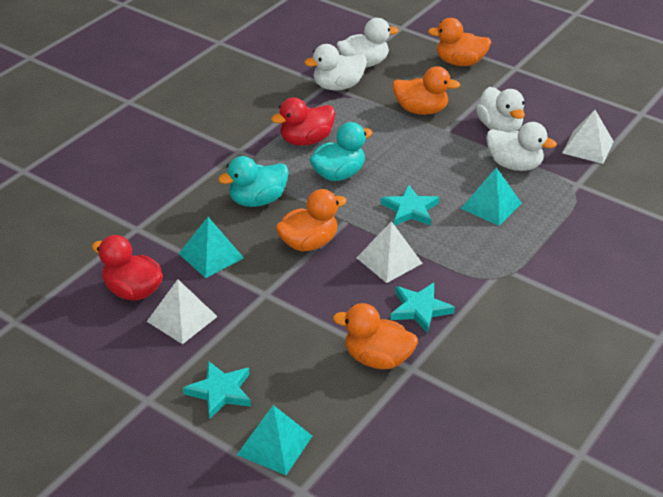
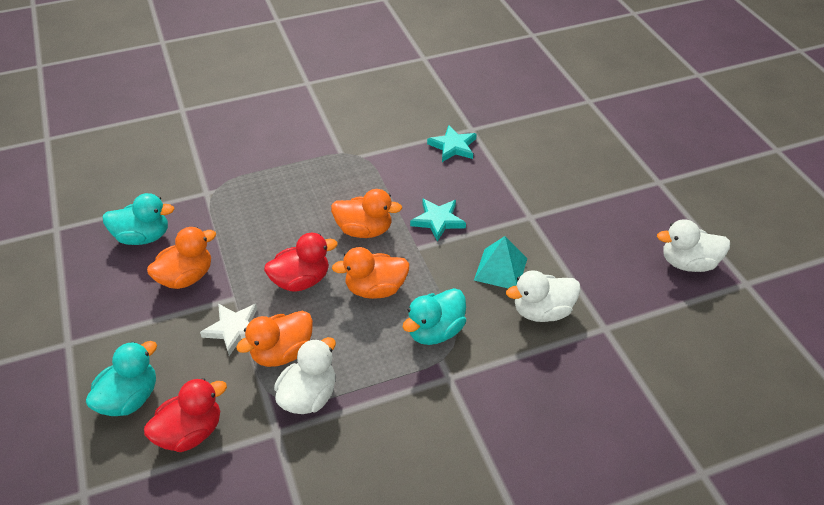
turquoise duck: [218,156,289,207] [310,122,373,181] = 2 -> [86,341,157,416] [102,193,174,245] [403,288,466,345] = 3
turquoise pyramid: [179,217,244,278] [237,405,312,475] [461,167,522,226] = 3 -> [474,236,527,288] = 1
turquoise star: [183,361,251,419] [381,185,439,226] [390,283,455,334] = 3 -> [410,198,466,242] [427,125,476,162] = 2
white duck: [304,44,367,90] [337,18,398,68] [476,87,525,132] [486,122,557,171] = 4 -> [274,337,336,414] [506,270,581,322] [657,219,730,272] = 3
white pyramid: [147,279,218,344] [356,221,423,283] [562,110,614,164] = 3 -> none = 0
white star: none = 0 -> [200,304,257,356] = 1

